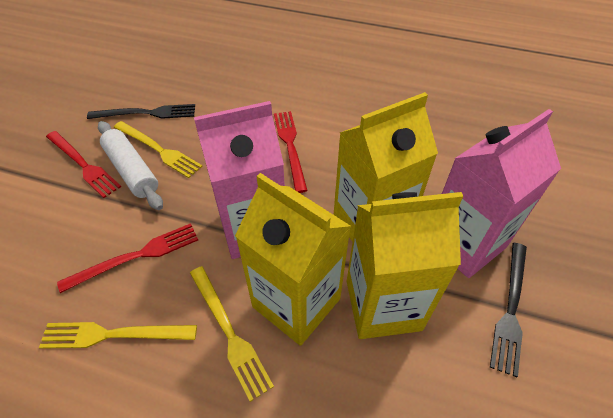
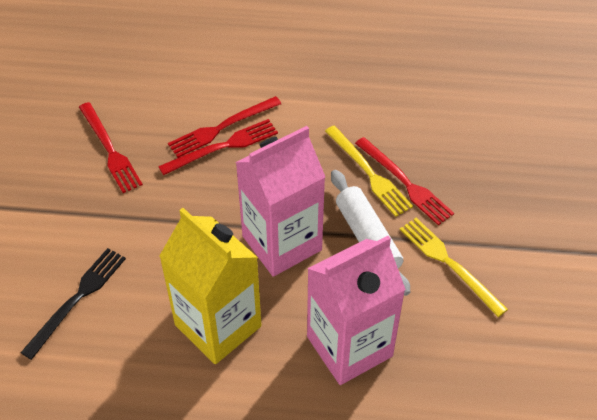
black fork: [87,104,195,119] [490,243,527,377] = 2 -> [21,248,126,360] = 1
red fork: [46,131,121,198] [57,223,198,293] [274,111,308,193] = 3 -> [79,102,143,193] [158,119,278,175] [168,96,281,158] [355,137,454,225] = 4
yellow carton: [235,173,351,346] [334,92,438,242] [347,192,463,339] = 3 -> [159,208,262,364] = 1
yellow fork: [39,322,197,349] [114,121,203,178] [190,266,274,402] = 3 -> [325,126,413,217] [400,218,508,317] = 2

